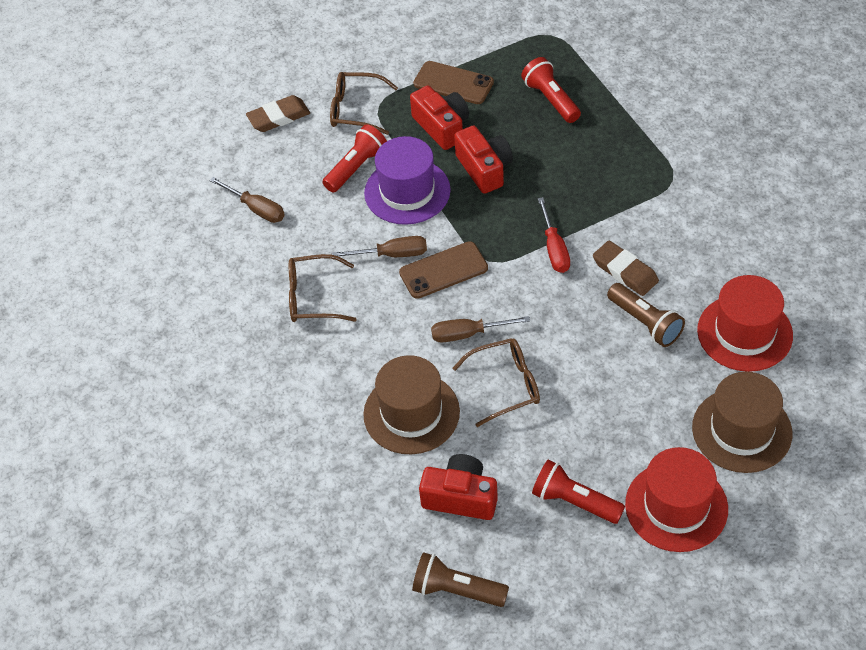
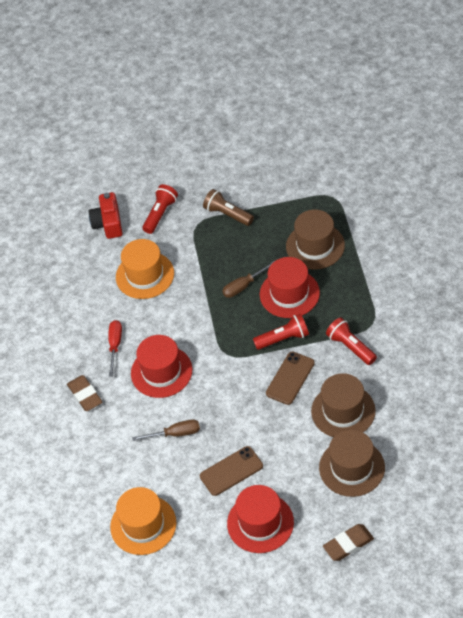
brown flashlight: [412,552,509,607] [607,283,685,347] = 2 -> [203,189,254,226] = 1
brown glasses: [289,254,357,322] [330,72,398,135] [452,338,540,427] = 3 -> none = 0
brown hat: [363,355,460,454] [692,372,792,473] = 2 -> [286,210,345,269] [311,373,376,437] [319,430,385,497] = 3
brown screwdriver: [209,177,285,223] [332,236,427,257] [431,316,530,342] = 3 -> [132,419,200,441] [222,261,274,298] = 2
orange hat: none = 0 -> [110,487,177,555] [116,239,174,299] = 2
purple hat: [364,136,451,225] = 1 -> none = 0
red camera: [410,85,469,150] [419,454,498,520] [454,126,513,194] = 3 -> [89,192,123,239] = 1
red hat: [625,447,728,552] [697,275,793,372] = 2 -> [131,335,193,398] [227,485,294,553] [260,257,320,318] = 3

